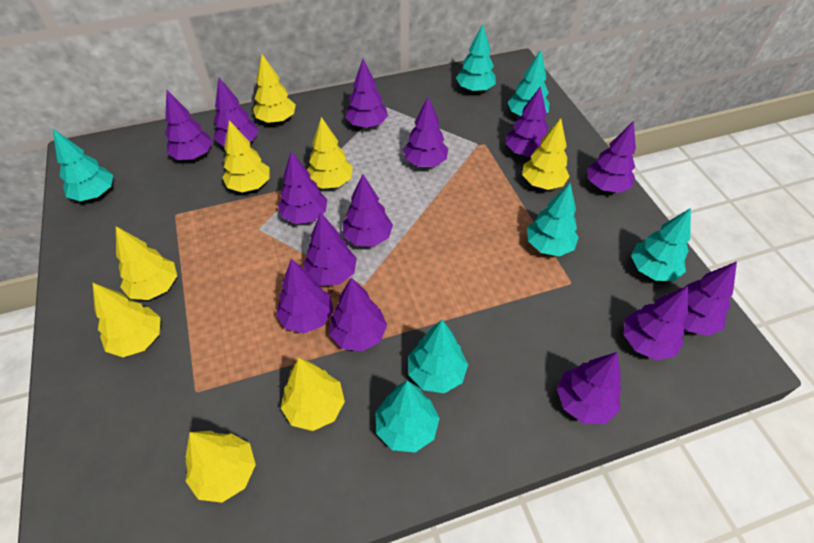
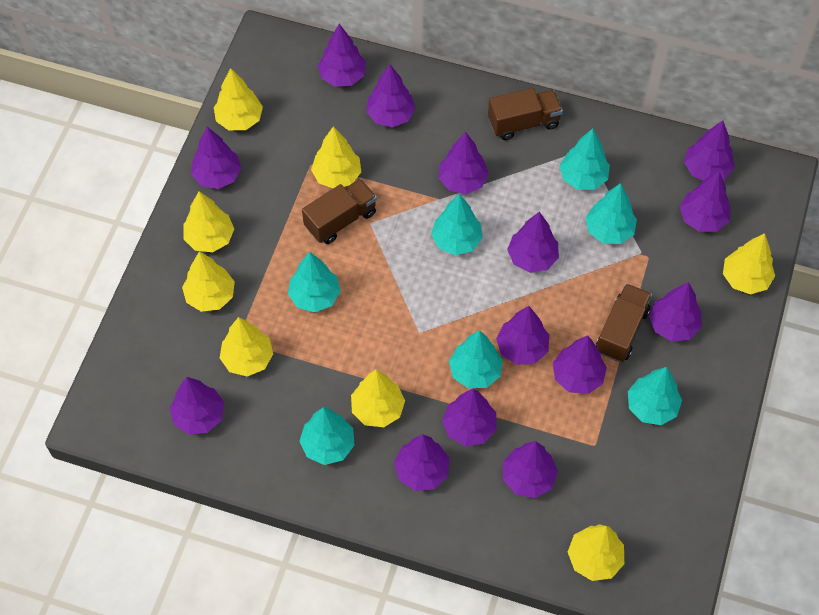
brown truck: none = 0 -> [302,179,377,244] [488,88,563,140] [596,284,652,362] = 3

